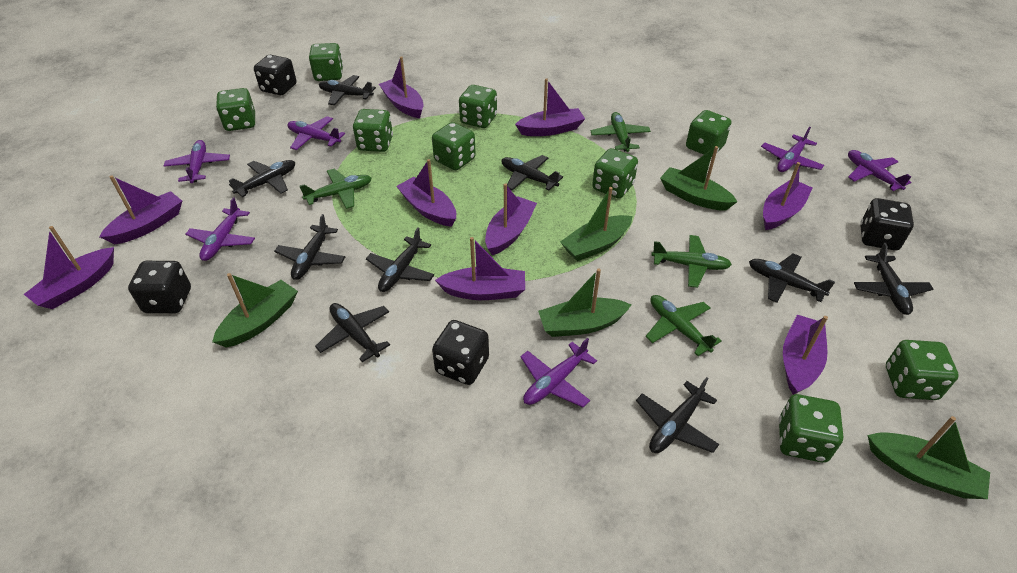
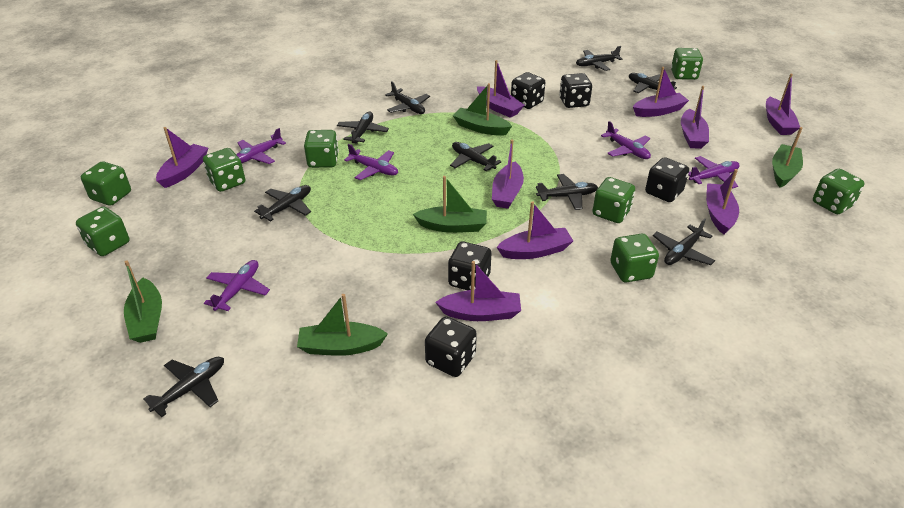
black dice: [128,261,191,313] [254,55,297,95] [432,320,489,385] [860,198,914,250] = 4 -> [425,316,477,377] [448,242,492,290] [511,72,545,109] [559,73,592,108] [645,157,689,202] = 5
green dice: [216,88,255,131] [309,43,343,81] [353,109,393,152] [432,122,476,170] [459,85,497,128] [592,148,638,199] [686,110,731,157] [779,394,843,463] [886,340,959,400] = 9 -> [76,207,129,256] [81,161,131,206] [203,148,245,192] [304,130,339,168] [592,177,635,223] [610,234,659,283] [671,48,703,80] [813,169,865,214] = 8
green plane: [299,169,372,209] [590,112,651,152] [646,295,722,356] [651,235,732,288] = 4 -> none = 0
purple plane: [164,140,230,183] [186,197,255,261] [287,116,345,150] [520,338,597,407] [761,127,824,172] [848,150,911,191] = 6 -> [204,260,270,311] [236,128,286,164] [344,144,398,180] [601,121,651,159] [688,156,740,189] = 5

